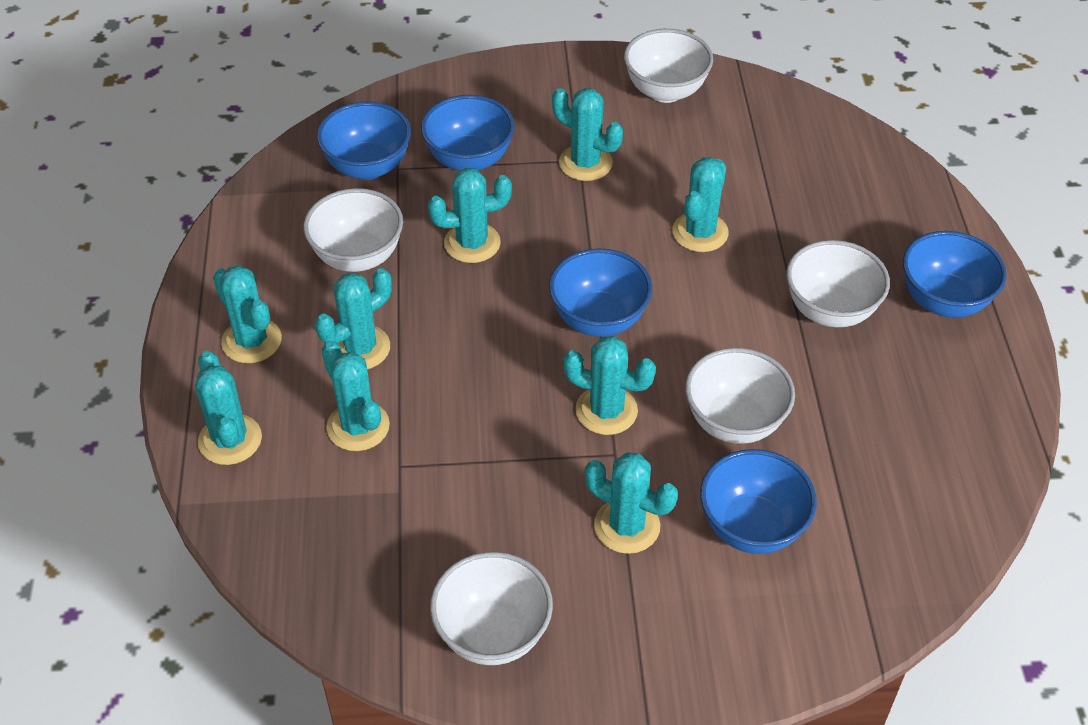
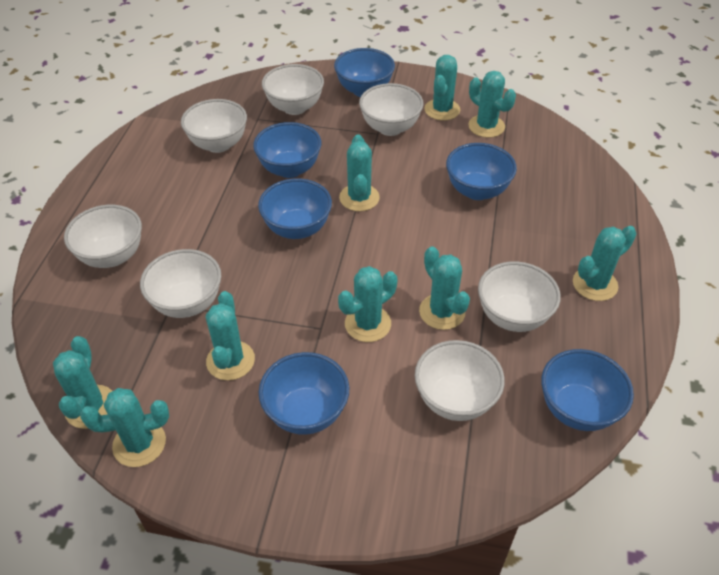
blue bowl: [317,102,411,180] [421,95,515,171] [549,249,652,337] [700,449,817,554] [903,231,1007,317] = 5 -> [253,122,321,178] [258,178,332,239] [259,352,349,435] [334,48,395,97] [446,143,517,200] [541,349,634,431] = 6
white bowl: [303,188,403,272] [430,552,553,665] [624,29,713,103] [685,348,795,444] [786,240,890,327] = 5 -> [64,205,142,268] [140,249,221,318] [181,99,247,153] [262,64,324,115] [359,83,423,136] [415,340,505,421] [478,261,561,332] = 7

